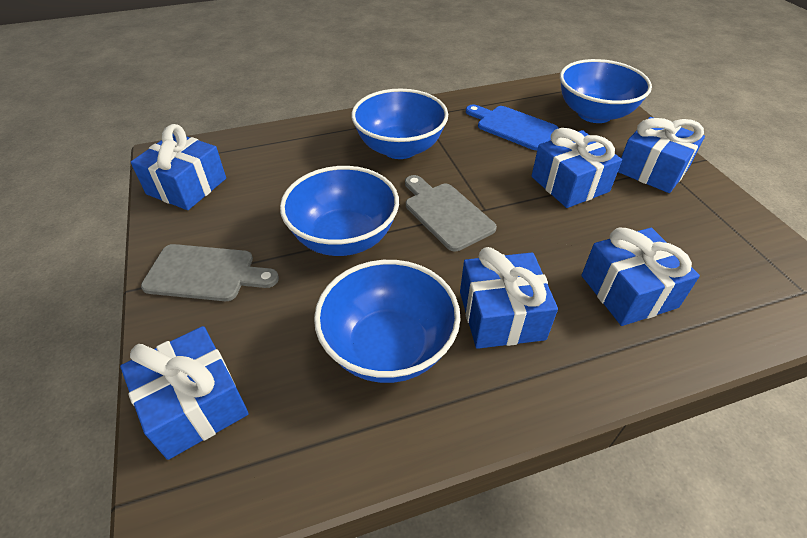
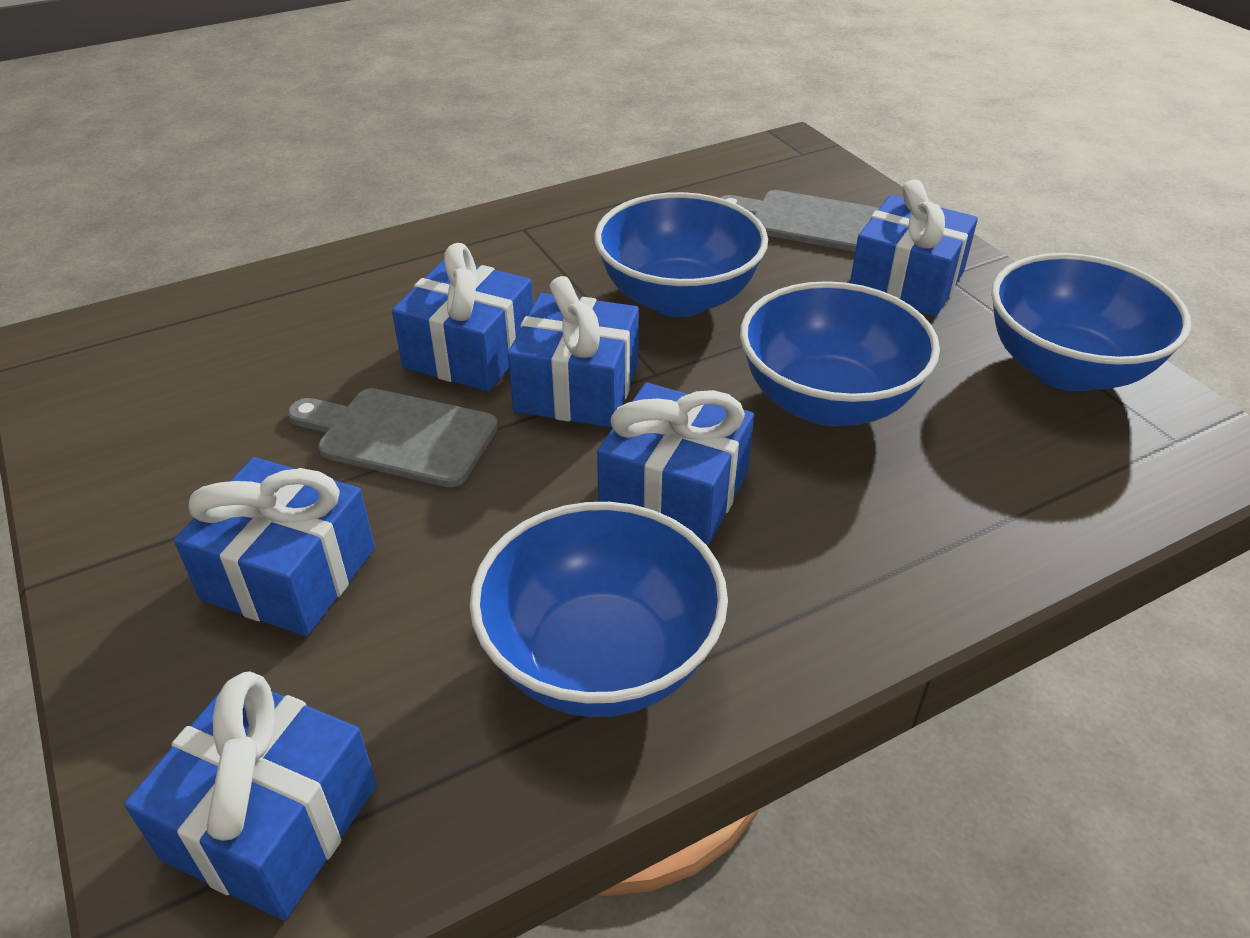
blue cutting board: [466,104,559,150] = 1 -> none = 0

